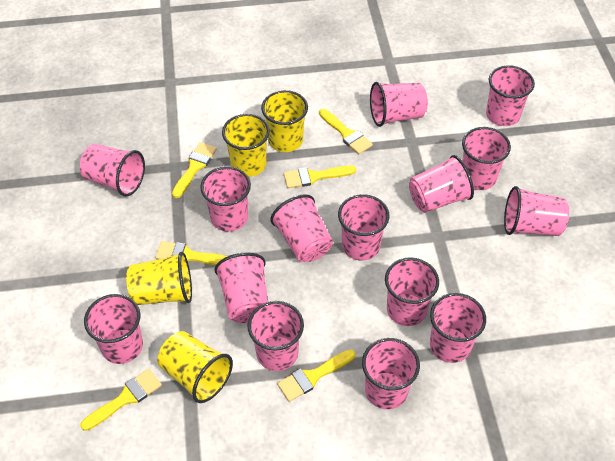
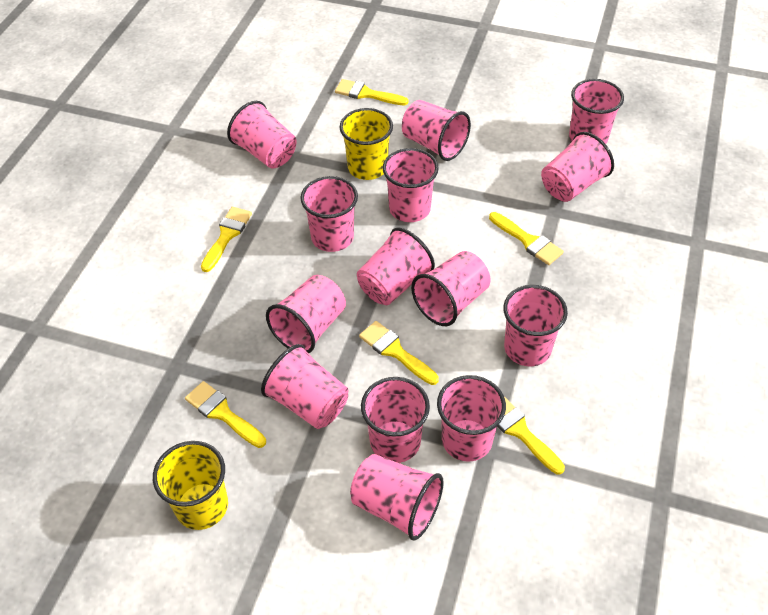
pink cup: [80,144,145,197] [84,294,143,364] [200,166,251,232] [214,252,268,323] [248,301,304,371] [270,194,333,262] [338,194,390,261] [362,338,420,409] [370,82,428,127] [385,257,439,326] [409,155,474,213] [430,293,486,363] [462,127,511,190] [486,65,535,126] [504,186,569,236] = 15 -> [227,101,297,168] [261,344,348,429] [266,275,346,353] [300,176,358,252] [350,454,444,541] [357,228,435,305] [361,377,430,463] [383,148,439,222] [402,100,471,161] [411,251,491,326] [437,375,506,462] [503,285,568,367] [541,132,614,202] [569,79,624,144] = 14
yellow cup: [126,252,192,305] [157,331,233,403] [222,114,270,177] [261,90,308,152] = 4 -> [153,441,228,530] [340,108,393,180] = 2

